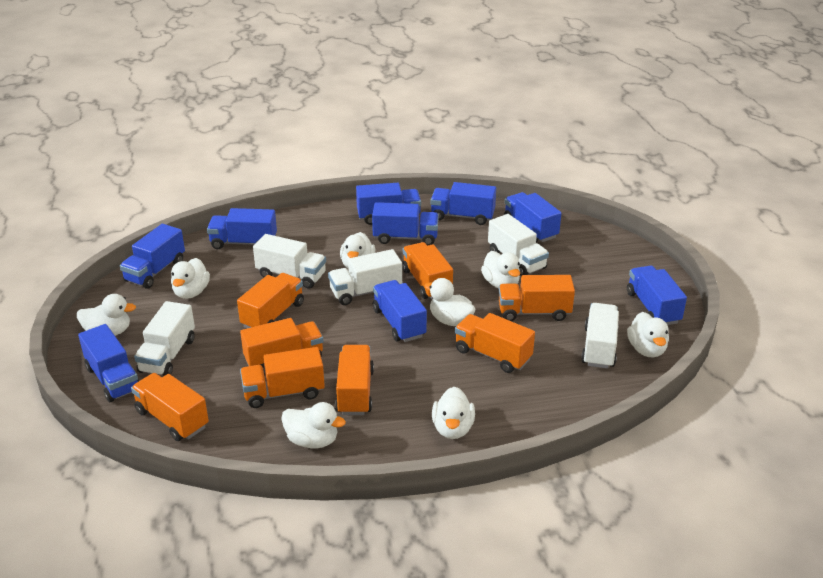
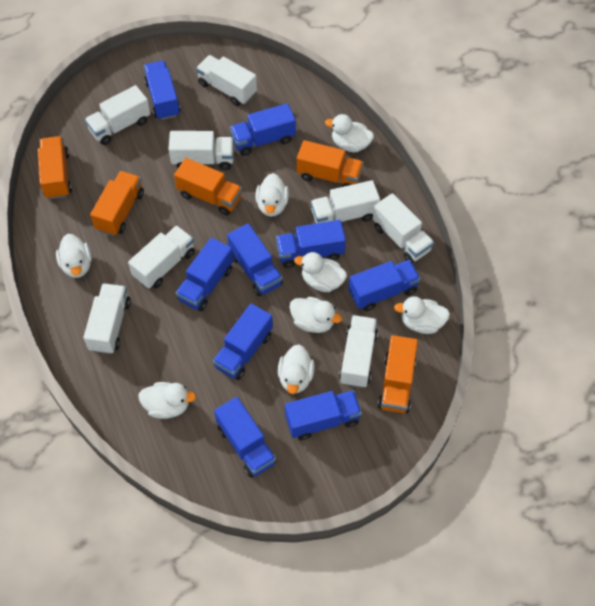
orange truck: [131,373,209,441] [237,273,304,328] [240,318,323,375] [240,347,325,408] [335,345,374,415] [402,242,453,299] [455,313,535,373] [499,275,575,321] = 8 -> [38,136,72,199] [90,171,144,236] [174,158,242,216] [297,140,364,187] [378,335,418,413] = 5
white truck: [134,301,195,376] [253,234,326,289] [328,249,402,305] [488,214,549,276] [581,303,619,369] = 5 -> [83,283,131,354] [85,85,150,145] [128,226,195,289] [169,131,234,170] [196,55,257,106] [311,180,380,223] [339,315,378,388] [373,193,434,263] = 8

